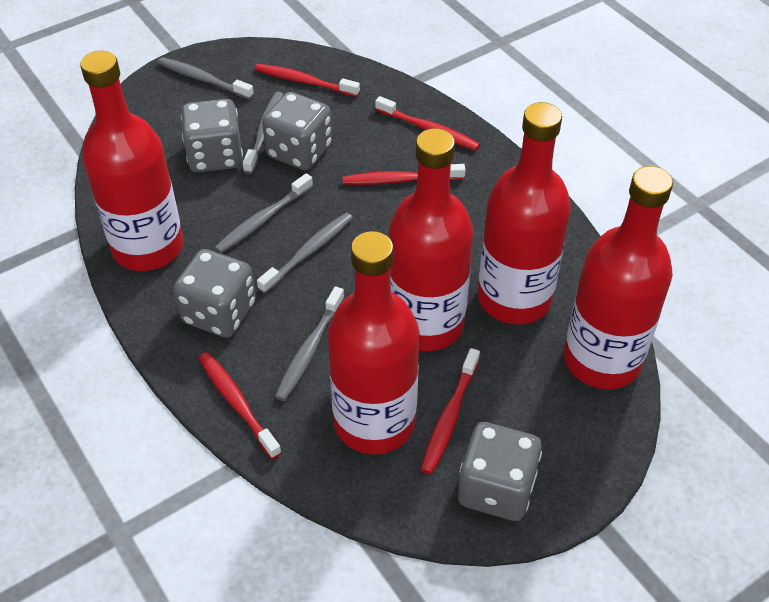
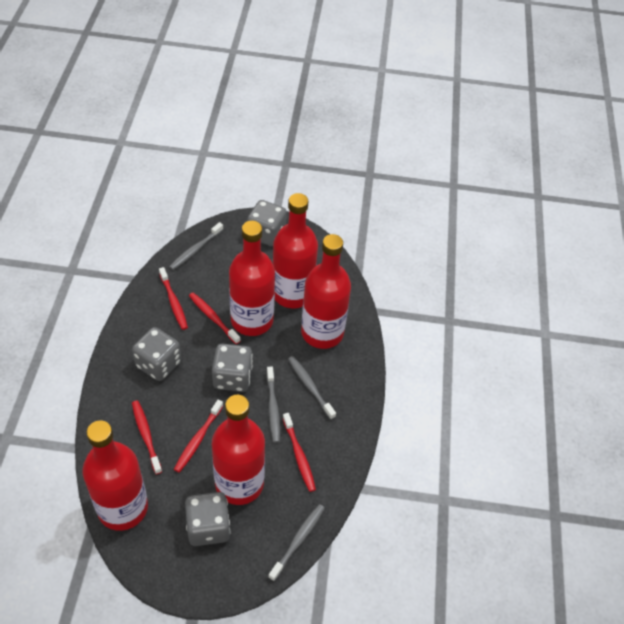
grey toothbrush: [158,57,254,99] [214,173,313,253] [243,92,283,174] [257,213,353,294] [275,286,345,401] = 5 -> [169,222,223,270] [266,367,280,443] [268,504,325,581] [288,356,336,420] = 4

